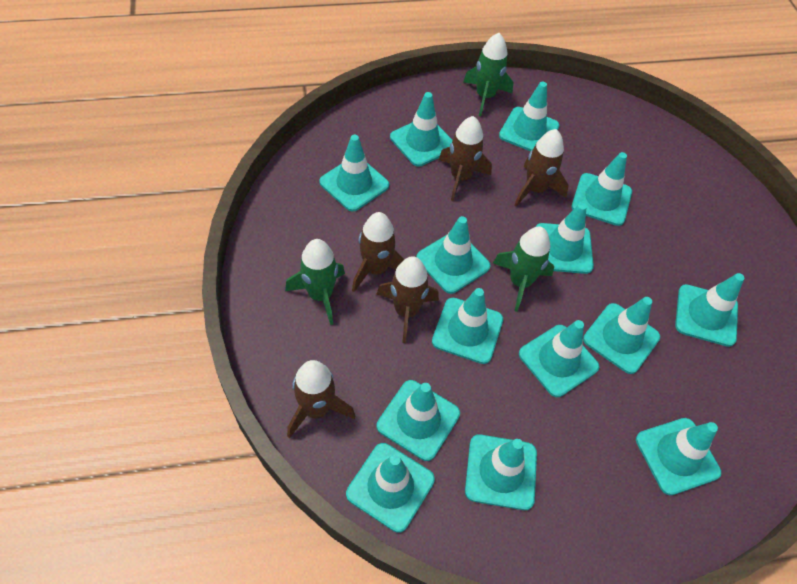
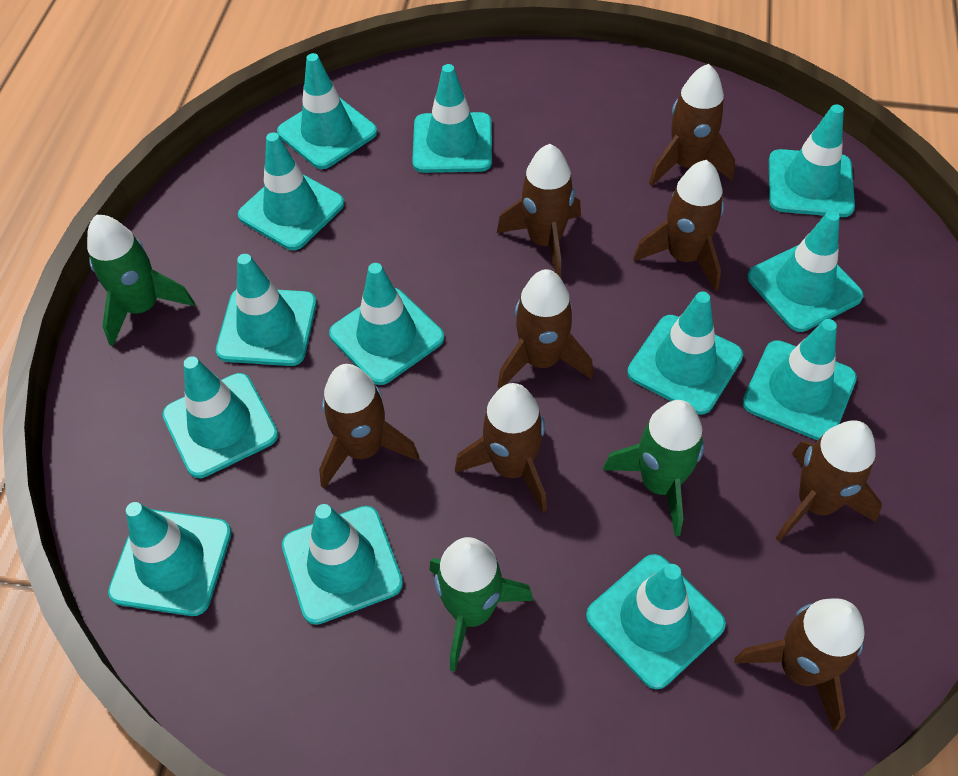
brown rocket: [287,360,355,438] [352,212,405,292] [376,256,439,343] [439,116,492,201] [514,129,569,207] = 5 -> [319,364,419,489] [455,383,547,512] [497,144,581,278] [498,269,594,389] [633,160,724,291] [649,64,735,186] [734,598,865,731] [775,420,882,542] = 8
turquoise traffic cone: [319,135,389,211] [346,443,435,533] [377,380,460,461] [390,92,453,167] [416,216,491,294] [432,288,503,364] [465,434,537,510] [499,81,559,151] [519,320,599,397] [536,203,594,274] [572,152,632,226] [583,297,660,374] [636,418,721,495] [675,273,744,347] = 14 -> [108,502,232,616] [162,356,278,478] [216,254,317,366] [238,132,344,250] [277,53,377,169] [282,504,403,625] [329,263,444,385] [412,64,492,173] [586,554,726,689] [627,292,743,414] [742,319,857,440] [747,211,864,332] [769,104,855,217] = 13

